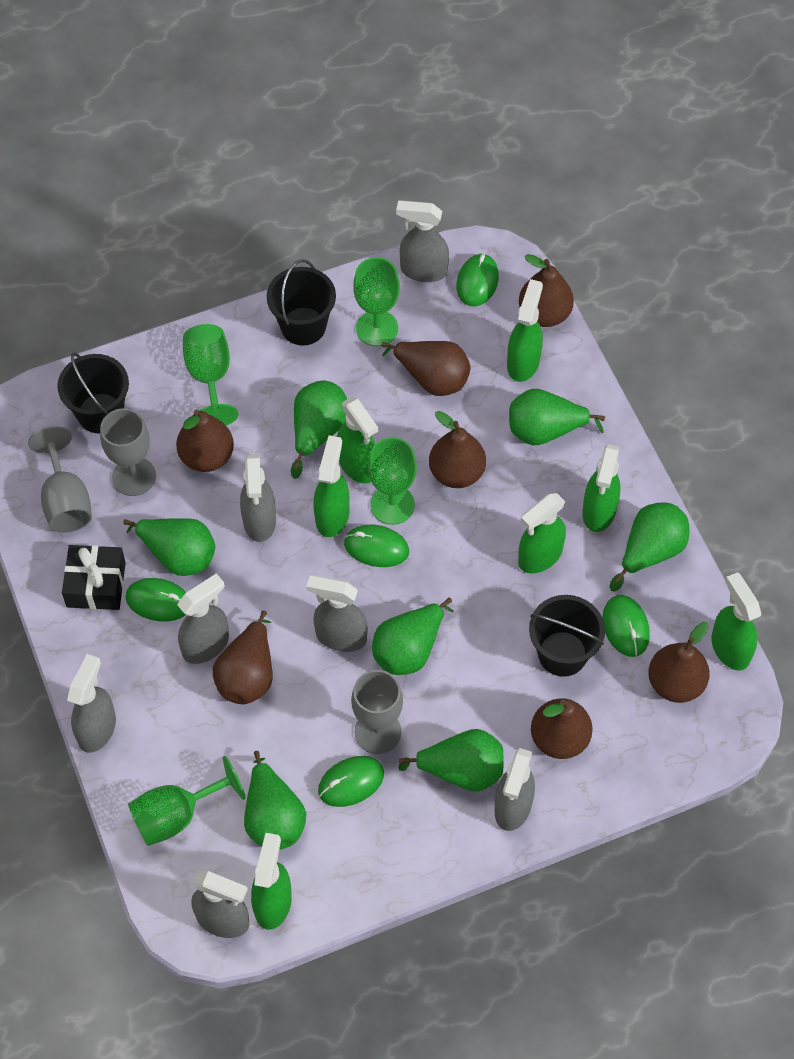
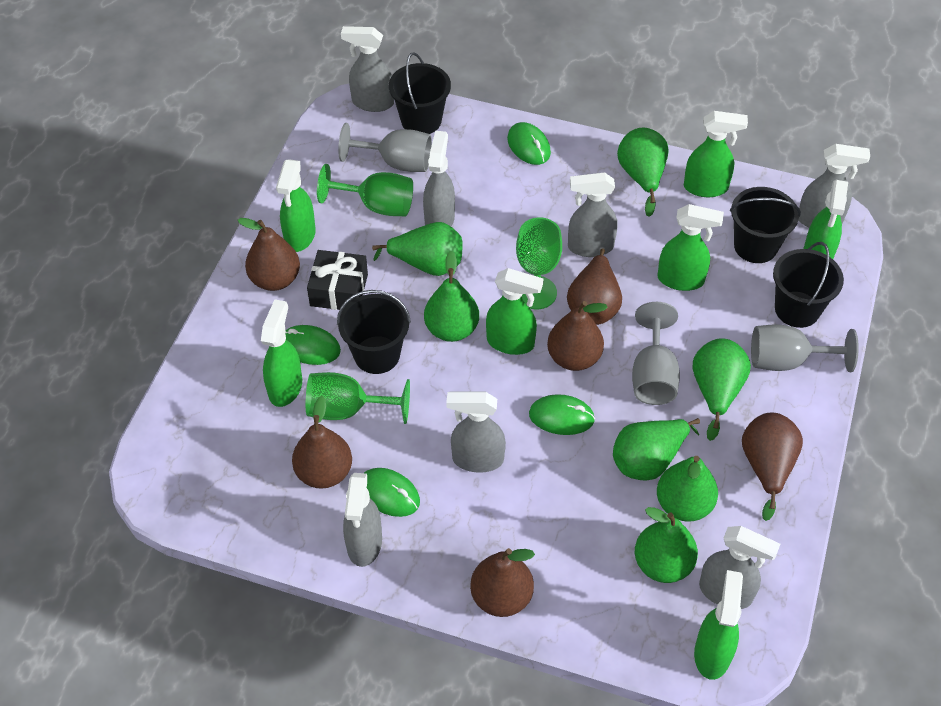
black bucket: [57,353,129,433] [267,259,336,346] [529,595,605,677] = 3 -> [337,290,411,374] [389,52,451,134] [730,187,801,263] [773,242,844,328] = 4
brown pear: [176,410,234,472] [213,610,273,704] [382,341,471,396] [429,411,486,488] [519,254,574,327] [531,698,593,759] [648,622,710,703] = 7 -> [238,218,300,291] [292,396,352,489] [470,548,535,617] [547,301,607,371] [567,248,622,325] [742,413,803,521] = 6
green goblet: [128,756,246,846] [183,324,238,426] [353,257,400,346] [368,437,417,525] = 4 -> [306,372,410,424] [317,164,413,216] [516,217,562,309] = 3
green mouse: [125,578,186,621] [318,756,384,807] [344,525,409,567] [456,253,499,306] [603,595,650,657] = 5 -> [285,325,341,365] [364,468,420,517] [507,122,551,165] [529,394,595,435] = 4

